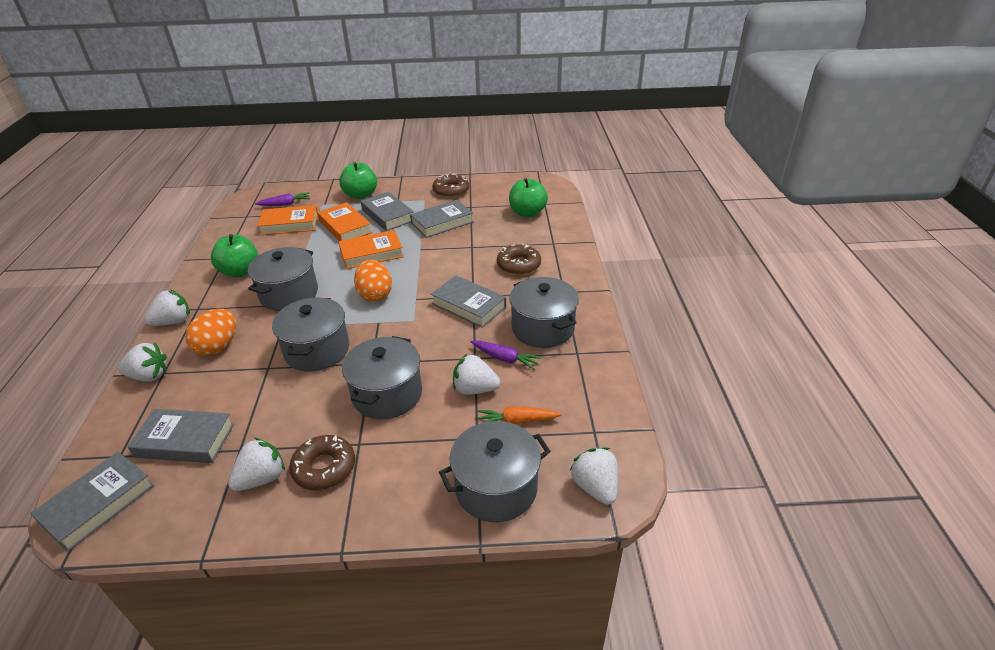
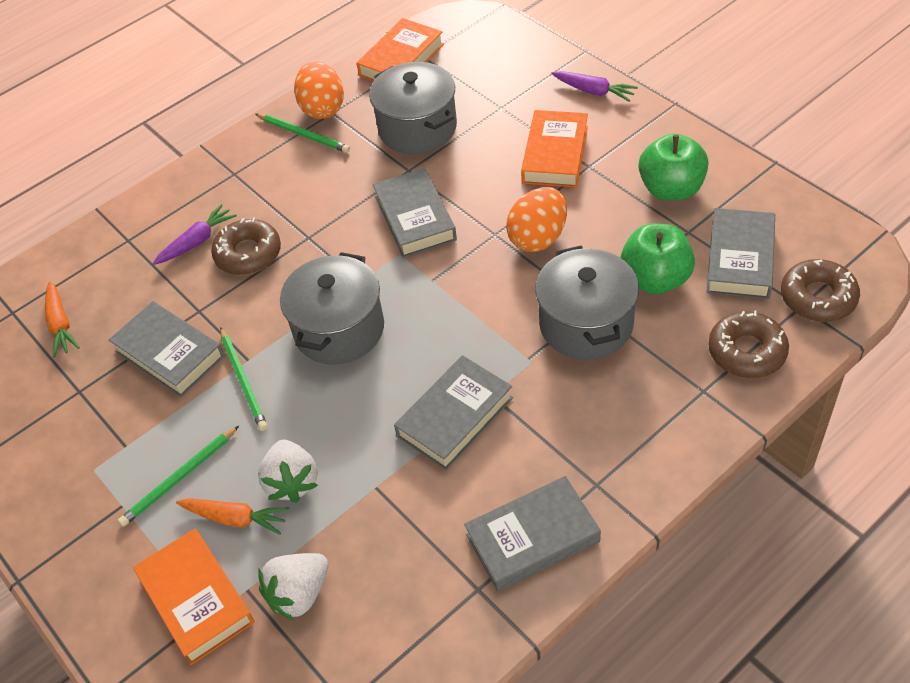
green apple: [211,234,258,278] [339,162,377,199] [509,178,548,217] = 3 -> [620,223,695,294] [639,134,708,201] = 2
green pencil: none = 0 -> [118,426,239,527] [220,327,268,431] [255,114,350,153] = 3
grey pot: [248,247,318,311] [272,298,349,372] [342,336,422,419] [439,421,551,522] [509,277,579,348] = 5 -> [280,252,384,365] [369,62,457,154] [535,245,639,360] = 3
orange carrot: [477,406,562,424] = 1 -> [45,282,80,358] [176,498,289,535] = 2
white strawberry: [118,343,167,382] [145,289,190,326] [228,438,285,491] [453,354,500,395] [570,448,618,505] = 5 -> [258,439,318,503] [258,553,328,621] = 2

